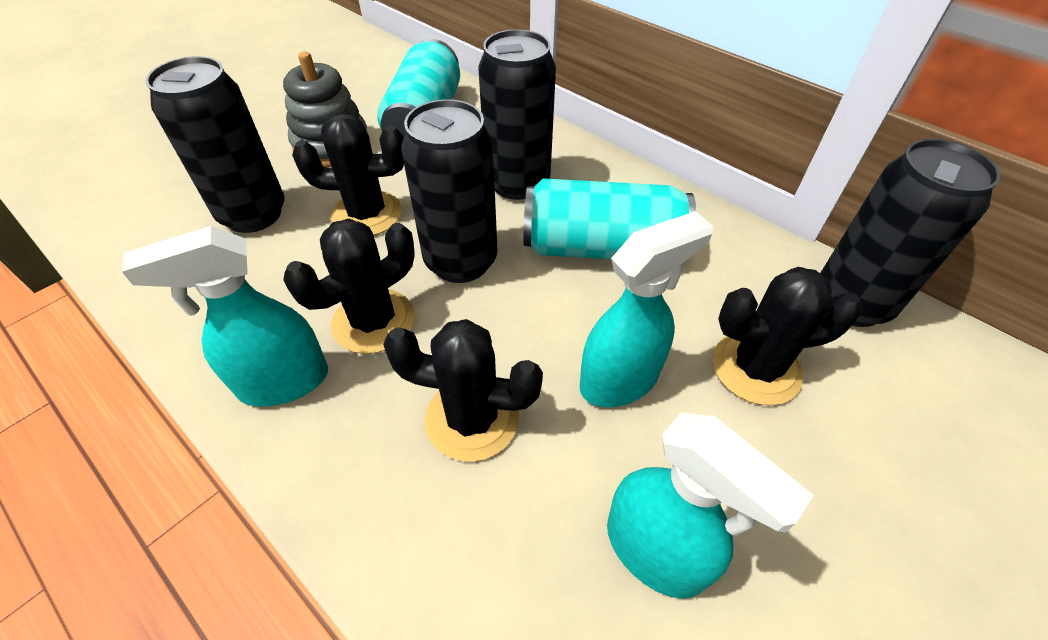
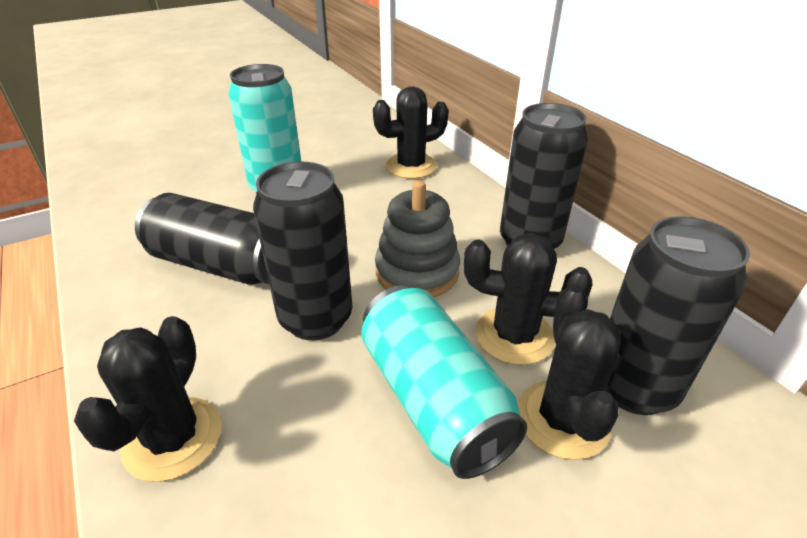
turquoise spray bottle: [122,226,328,407] [580,211,714,407] [607,413,814,599] = 3 -> none = 0

